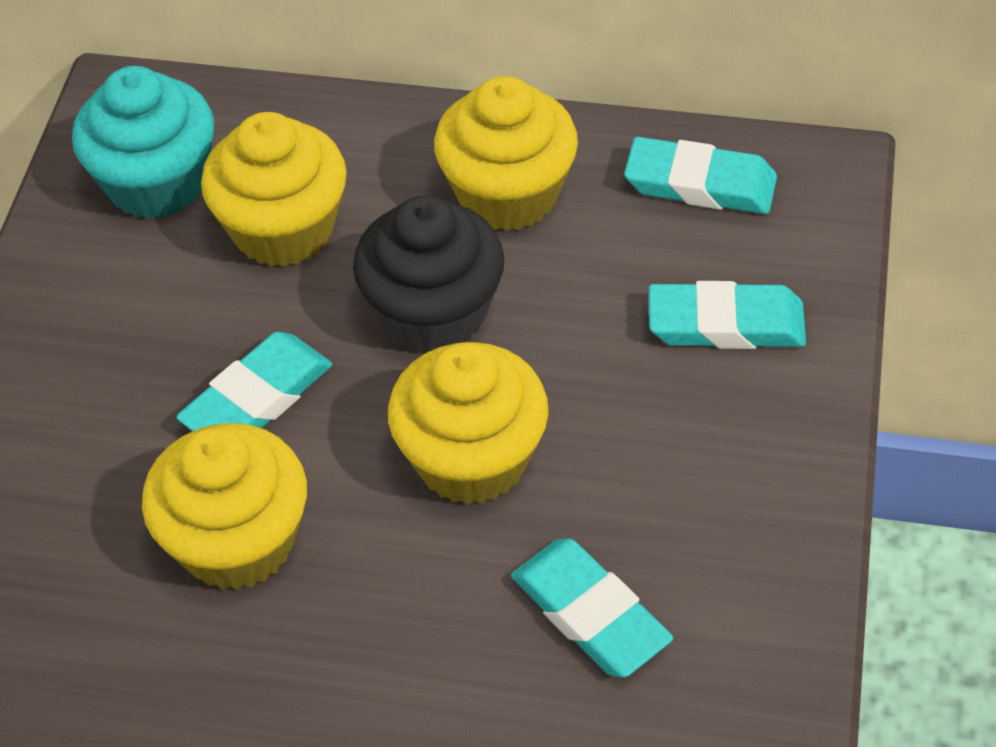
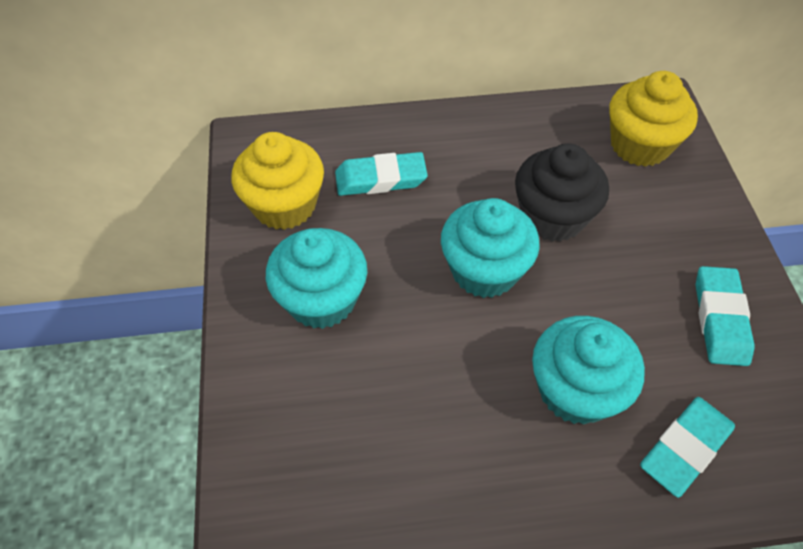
turquoise cupcake: [72,66,214,219] = 1 -> [266,228,367,329] [441,198,540,298] [532,316,645,425] = 3
turquoise eraser: [176,332,332,431] [511,538,673,678] [624,137,777,214] [649,281,806,349] = 4 -> [335,152,428,196] [640,397,735,498] [696,266,755,366] = 3
yellow cupcake: [142,423,307,590] [201,112,347,267] [388,342,549,505] [434,76,578,231] = 4 -> [232,132,324,230] [610,71,698,167] = 2

